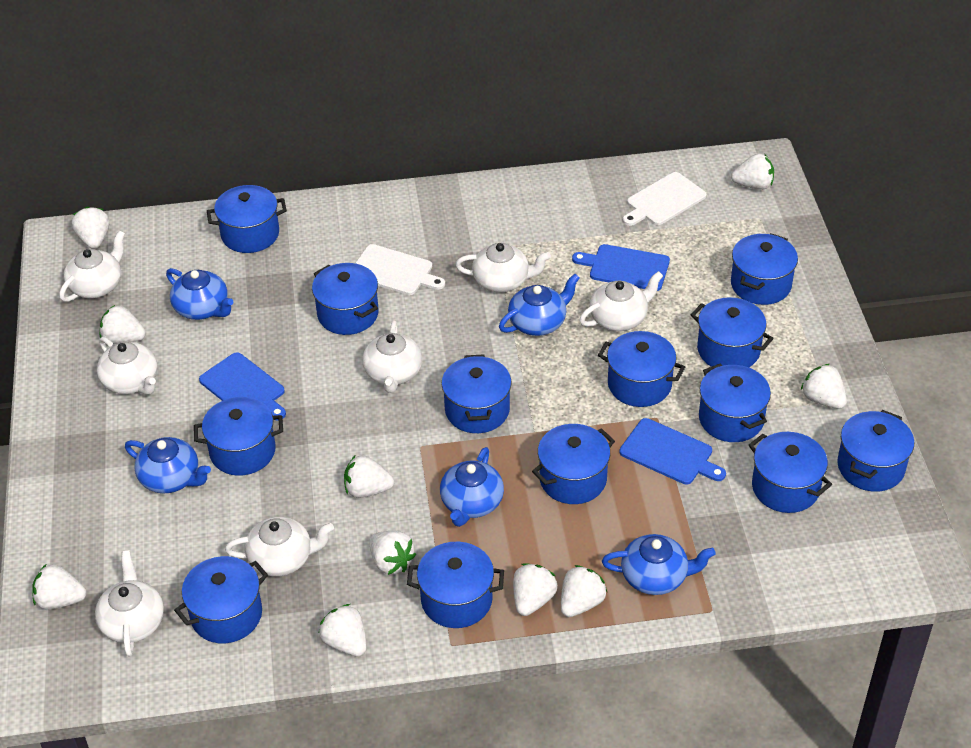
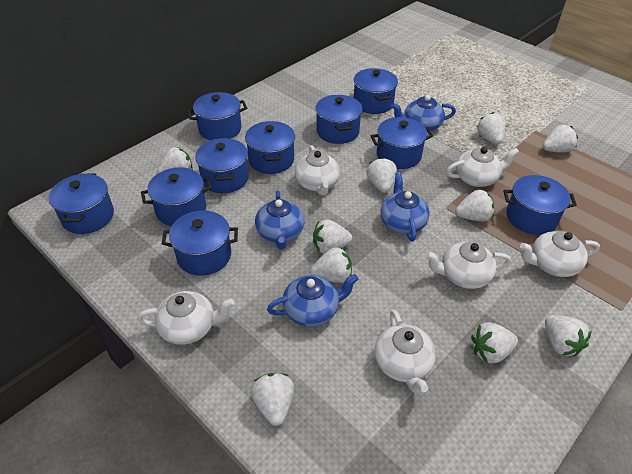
blue cutting board: [199,352,286,421] [572,244,670,291] [619,418,726,485] = 3 -> none = 0
blue pot: [174,556,268,643] [194,397,283,476] [207,185,287,253] [312,263,379,335] [407,542,504,628] [441,354,511,433] [532,424,615,504] [598,331,685,407] [691,297,774,367] [699,363,771,442] [731,233,798,305] [749,432,832,513] [837,410,914,492] = 13 -> [49,173,114,234] [141,168,212,226] [162,210,238,276] [187,92,247,140] [195,138,249,193] [245,121,295,174] [315,95,363,144] [354,68,398,114] [371,117,433,169] [503,175,577,235] = 10
blue teapot: [125,437,211,494] [166,268,233,320] [440,447,504,527] [499,274,580,336] [602,534,716,595] = 5 -> [255,190,305,249] [267,274,359,327] [380,172,430,242] [391,95,456,131] = 4
white cutting board: [356,244,445,295] [623,172,707,226] = 2 -> none = 0
white teapot: [59,231,125,302] [95,551,164,657] [97,337,157,395] [225,517,334,576] [363,321,422,393] [455,243,551,292] [579,271,663,331] = 7 -> [137,291,234,345] [295,145,340,196] [374,310,436,394] [425,242,511,289] [446,147,519,187] [520,231,600,277] = 6

